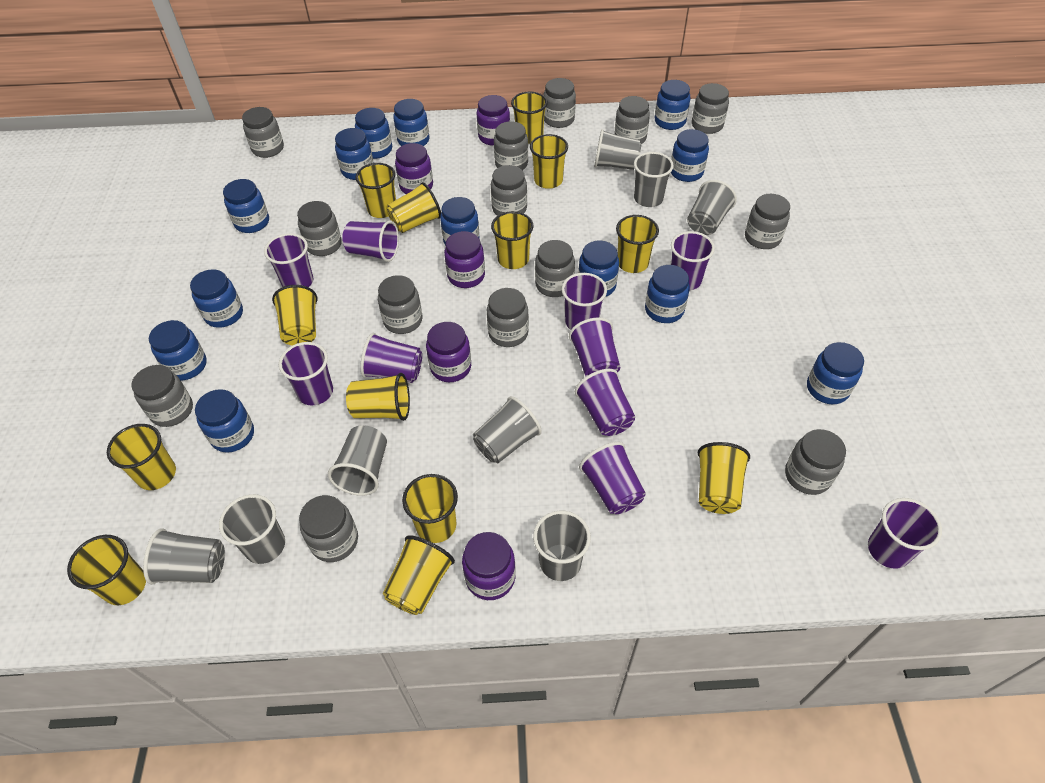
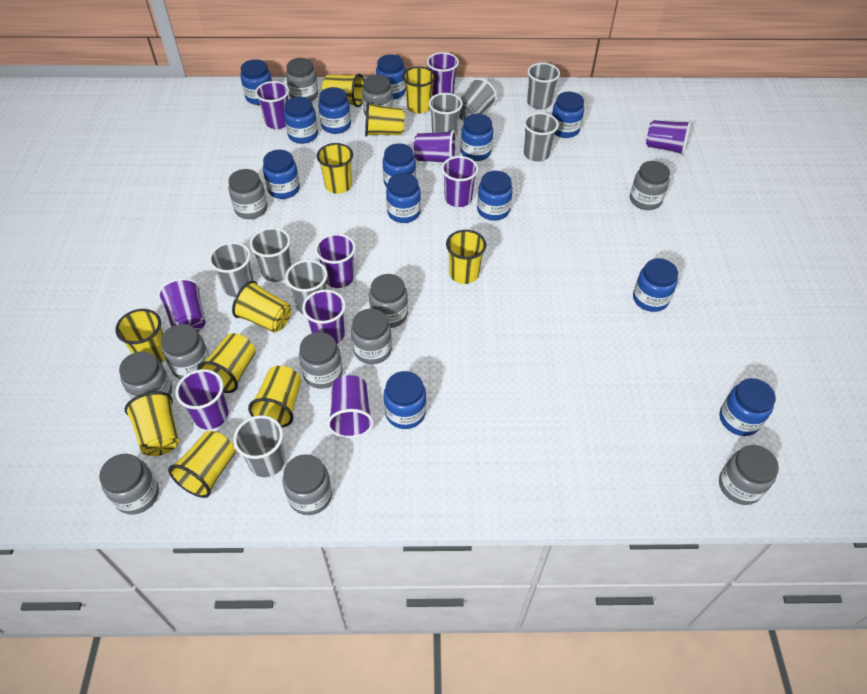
grey jar: [131,365,193,427] [242,107,284,158] [297,201,342,256] [299,495,358,562] [378,275,422,334] [487,288,529,347] [491,165,527,216] [494,121,528,170] [535,240,575,297] [543,78,576,128] [614,96,650,144] [692,83,729,134] [745,194,790,249] [785,429,846,495] = 14 -> [99,454,159,514] [119,352,172,399] [161,324,209,379] [229,169,268,219] [283,454,332,515] [286,58,318,101] [299,332,343,389] [351,309,392,364] [362,75,393,116] [369,274,408,328] [630,161,670,210] [719,445,779,505] = 12
purple jar: [395,143,433,194] [426,322,471,382] [444,231,485,288] [462,532,516,600] [477,95,510,146] = 5 -> none = 0
yellow cup: [67,535,146,605] [107,424,176,490] [272,285,317,346] [346,373,410,421] [355,163,396,218] [383,535,455,615] [387,182,441,233] [402,474,458,543] [491,211,534,269] [511,92,548,144] [530,134,568,189] [616,215,659,273] [698,442,750,514] = 13 -> [115,309,165,363] [125,391,179,456] [168,431,235,498] [197,333,256,393] [232,281,291,333] [248,366,301,427] [317,143,353,194] [322,73,364,107] [365,102,405,136] [403,66,435,114] [446,230,486,284] = 11

